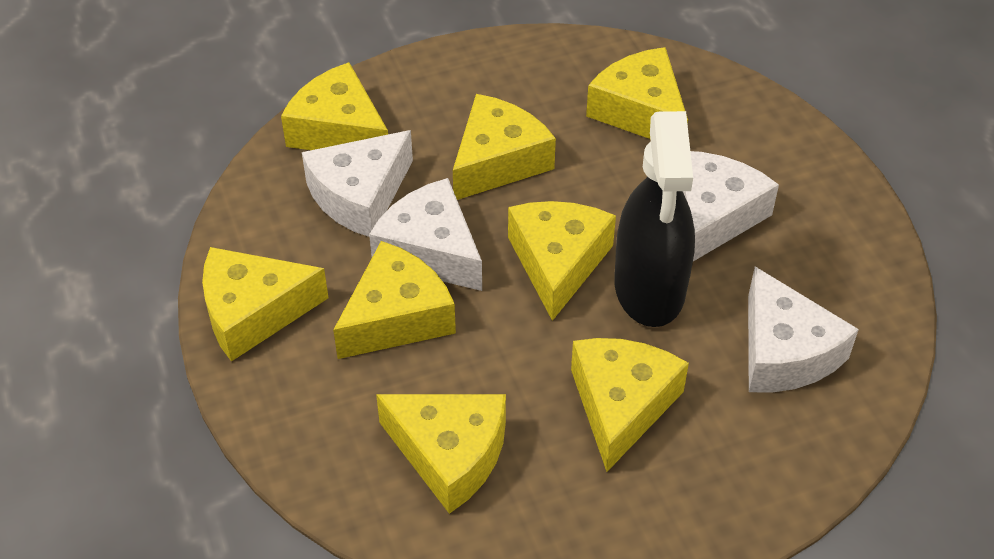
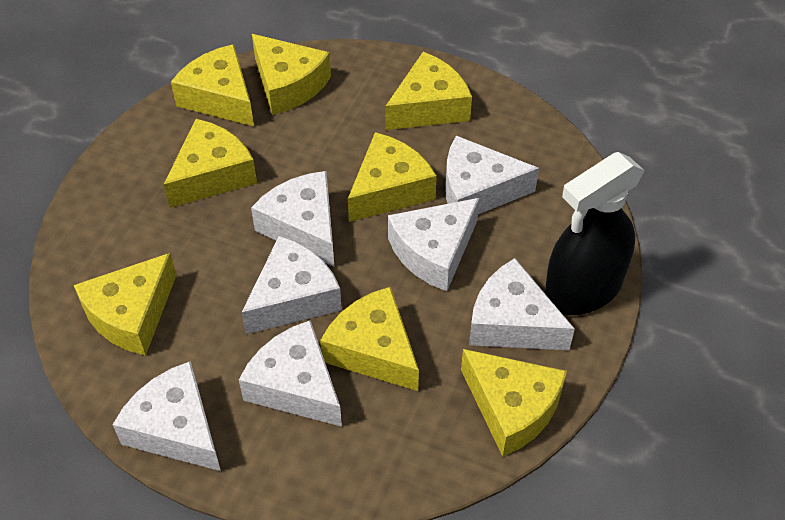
white cheese: [302,130,413,237] [369,178,482,291] [683,151,779,261] [748,267,859,393] = 4 -> [113,361,221,471] [239,320,342,427] [241,236,342,334] [251,171,334,267] [388,198,480,291] [445,136,539,214] [469,258,575,350] = 7

